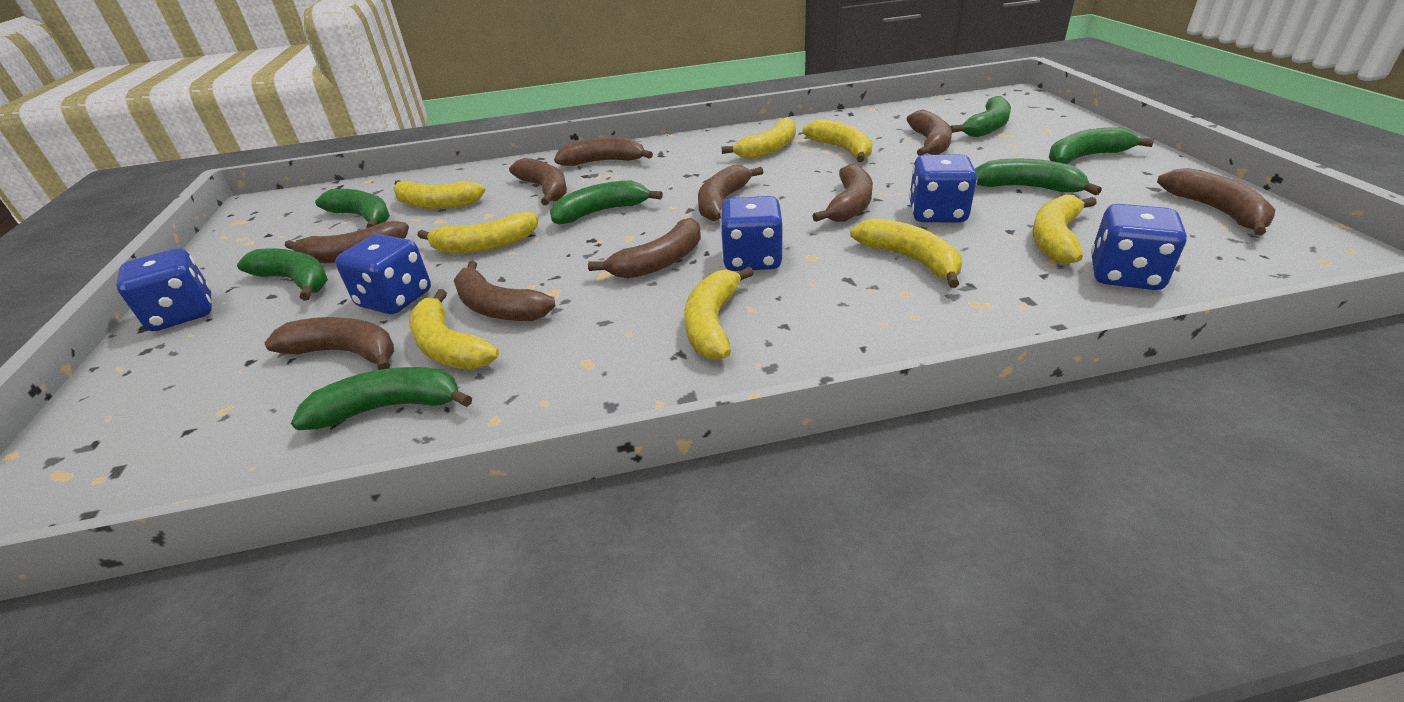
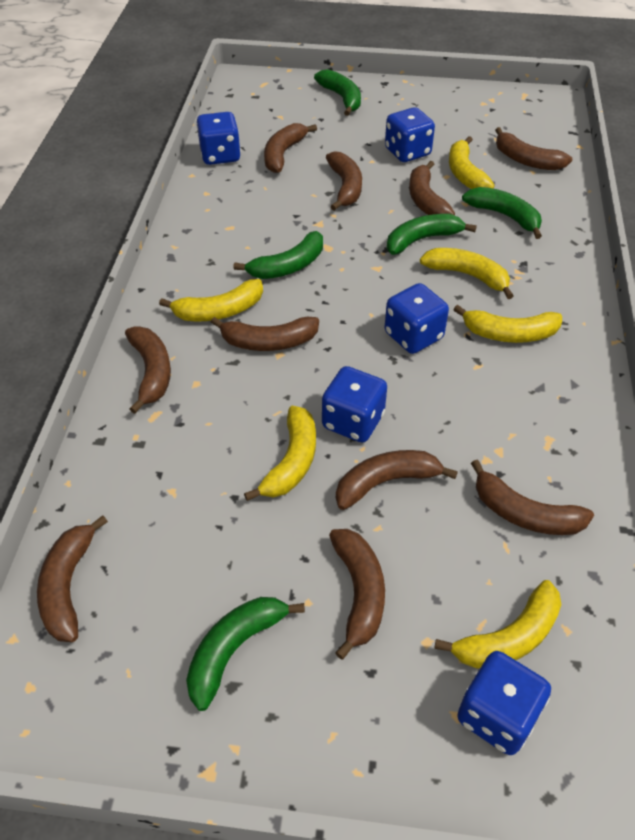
green banana: [237,248,328,301] [291,367,472,430] [315,189,390,228] [550,180,663,224] [951,96,1011,137] [975,159,1102,195] [1049,127,1154,164] = 7 -> [186,597,305,711] [233,231,323,279] [314,69,361,116] [387,214,477,255] [462,187,542,239] = 5
yellow banana: [393,180,486,209] [409,289,499,369] [418,212,538,254] [684,267,754,360] [722,117,796,159] [803,119,873,162] [850,218,962,288] [1032,195,1097,264] = 8 -> [159,279,263,321] [244,406,316,501] [420,248,514,299] [434,580,561,669] [449,136,495,189] [453,305,562,343] = 6

